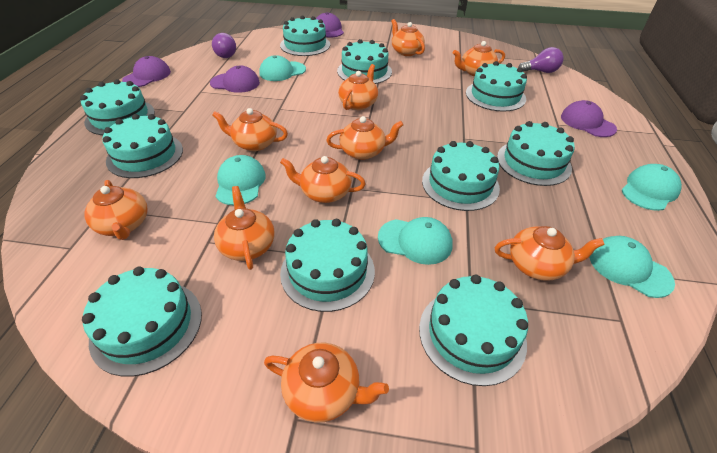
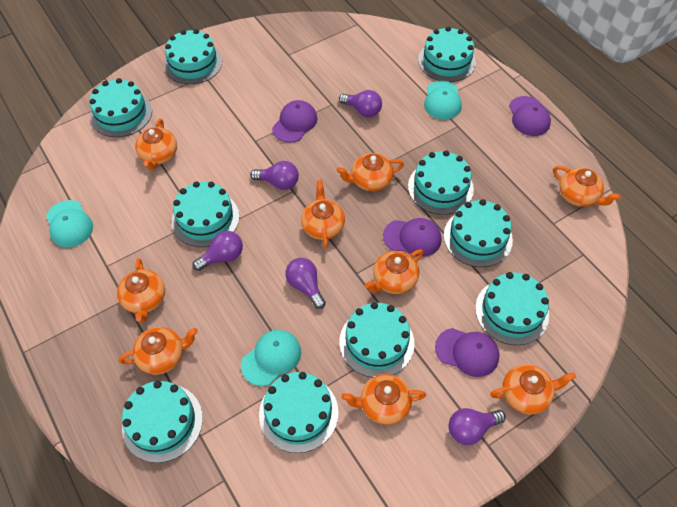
orange teapot: [84,180,148,240] [212,108,288,151] [214,186,275,270] [264,343,389,423] [280,156,366,203] [326,116,403,160] [338,64,378,110] [391,19,425,56] [453,41,505,76] [495,226,605,281] = 10 -> [117,258,165,323] [119,327,198,375] [135,119,177,170] [301,180,345,248] [336,153,404,191] [341,374,426,425] [365,249,423,294] [490,364,576,414] [553,166,621,207] = 9
purple light bulb: [212,33,236,58] [518,47,564,73] = 2 -> [192,231,243,271] [250,161,299,190] [285,258,326,309] [339,90,382,118] [448,408,506,445] = 5
turquoise cap: [215,155,266,205] [259,55,306,81] [378,217,453,265] [589,236,675,298] [622,164,682,211] = 5 -> [46,200,93,247] [241,330,301,386] [424,81,462,120] = 3

